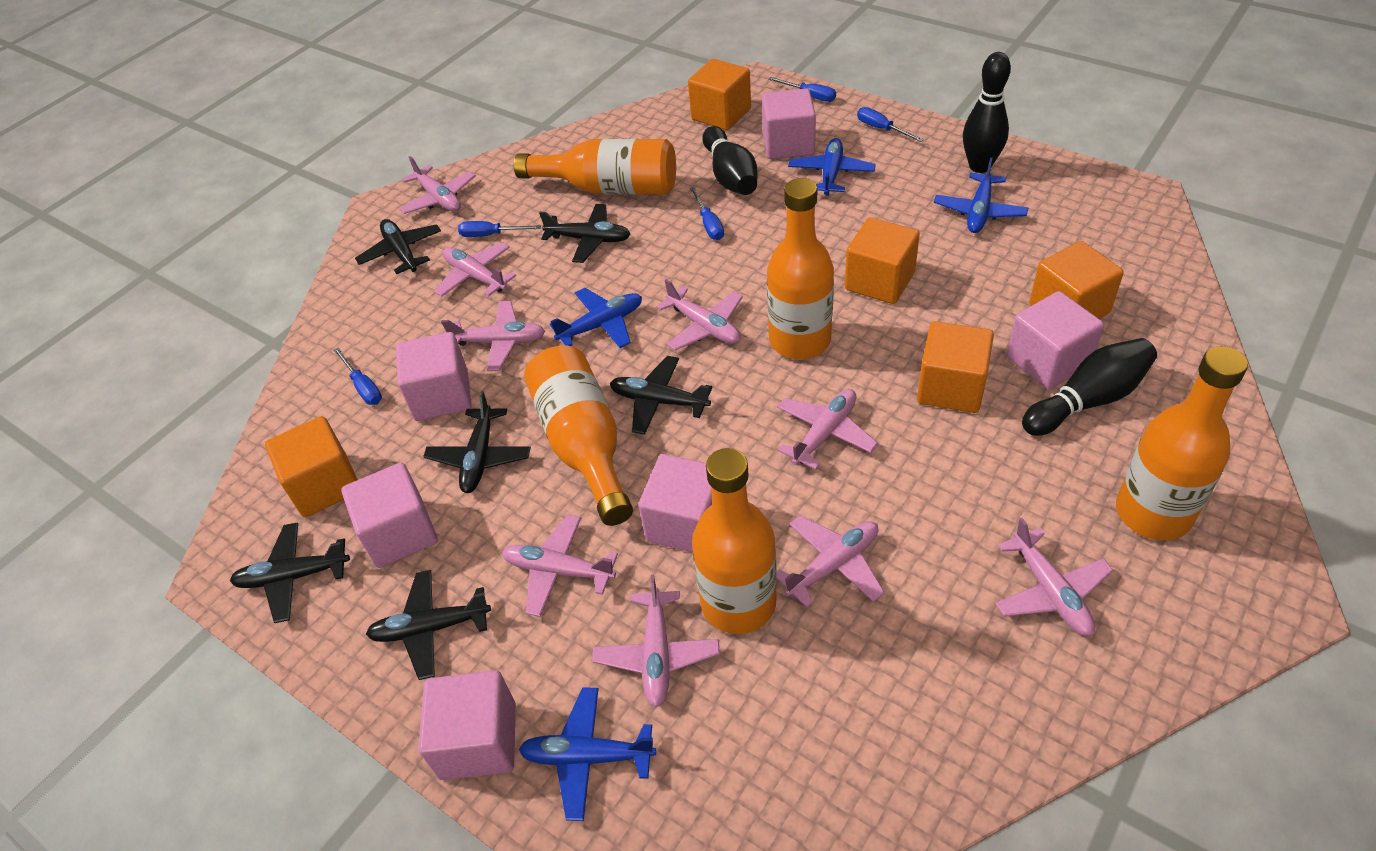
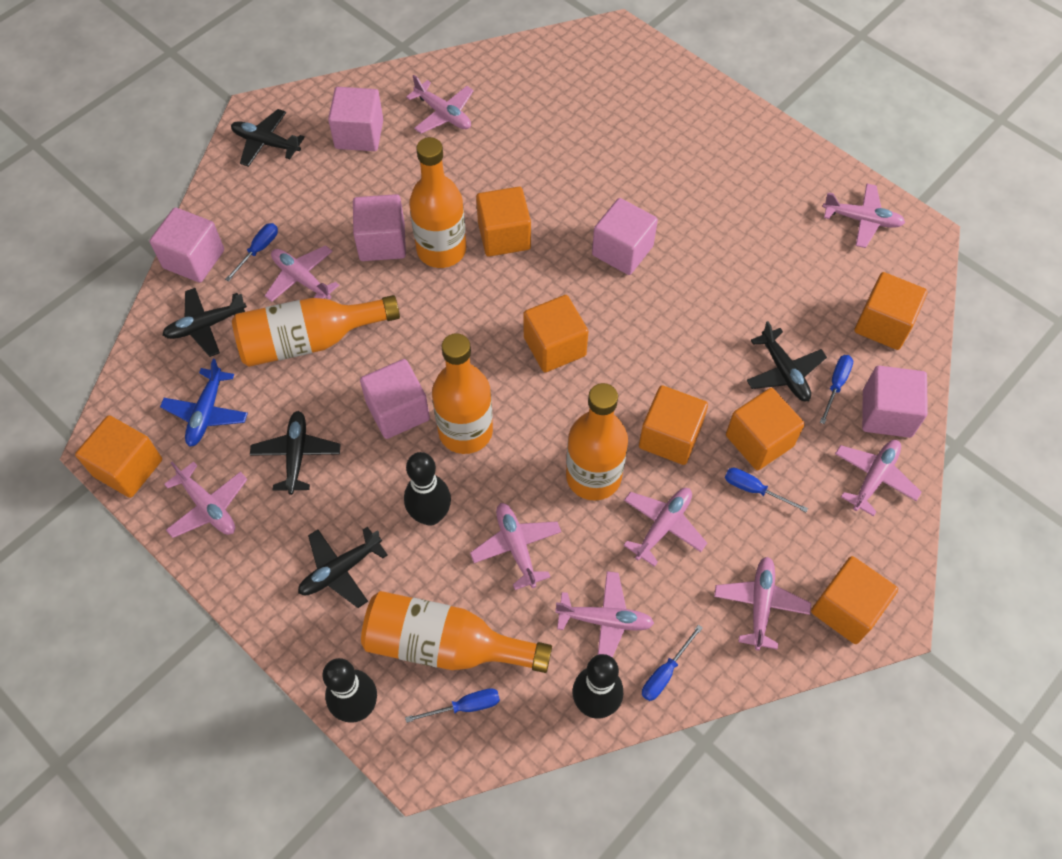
black plane: [230,522,350,623] [355,219,441,274] [366,570,491,680] [423,391,531,493] [539,204,631,263] [610,356,712,435] = 6 -> [162,288,247,357] [231,109,305,167] [250,411,341,495] [298,527,388,608] [746,321,827,401] = 5
blue plane: [518,688,656,821] [550,288,642,348] [788,138,876,196] [934,157,1028,233] = 4 -> [160,359,248,447] = 1
orange cube: [265,416,358,517] [688,59,751,130] [845,217,920,304] [917,321,994,413] [1029,241,1124,319] = 5 -> [75,415,162,498] [476,187,531,257] [523,295,588,372] [639,386,708,465] [726,388,805,470] [811,556,898,644] [854,272,928,350] = 7

